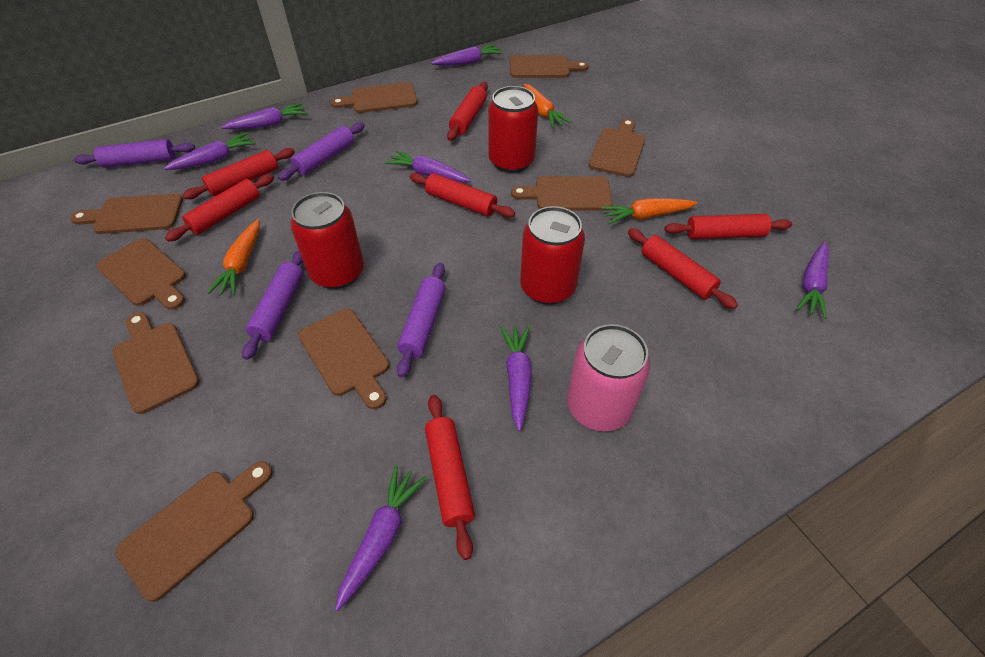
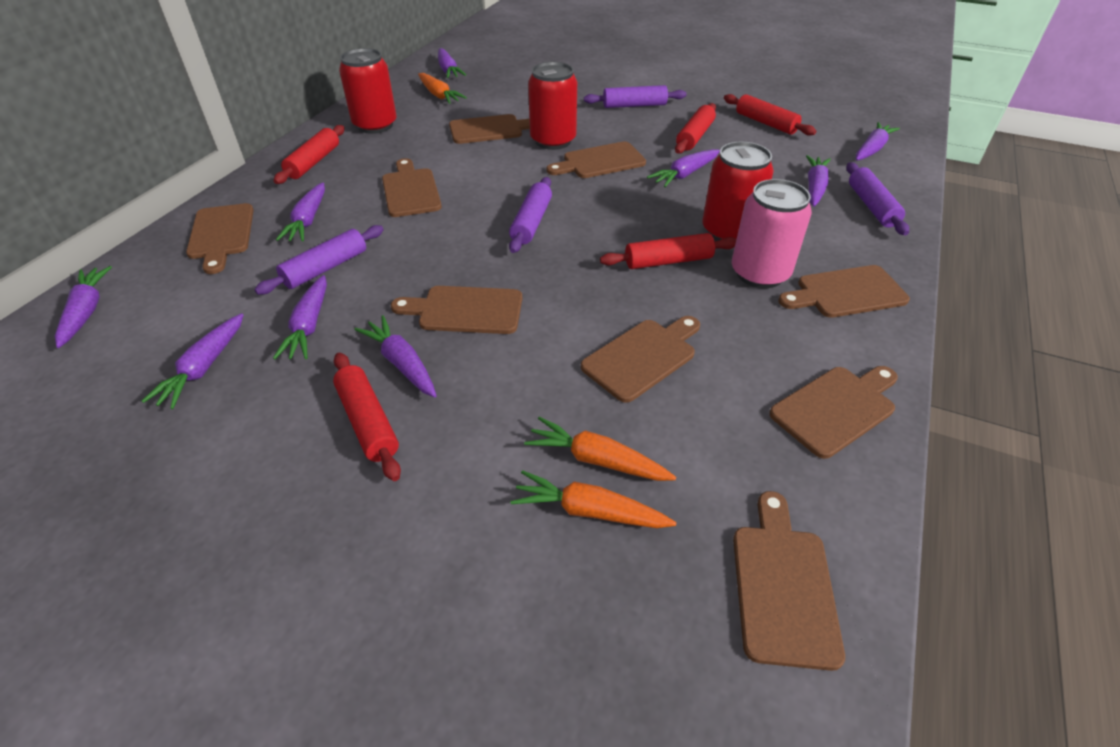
purple carrot: [164,132,256,170] [221,103,308,130] [335,465,427,611] [385,150,471,183] [431,44,503,66] [500,326,532,431] [796,242,829,319] = 7 -> [55,266,112,348] [142,313,244,409] [273,275,327,359] [276,183,325,242] [355,315,437,397] [438,48,466,78] [647,149,720,187] [806,155,831,207] [856,122,900,160] = 9
red rolling pin: [165,174,274,242] [183,148,295,199] [410,173,515,218] [425,394,475,560] [447,82,488,141] [628,228,738,309] [665,214,792,239] = 7 -> [274,125,345,184] [333,353,401,481] [600,233,736,269] [675,103,716,154] [724,94,817,136] = 5

